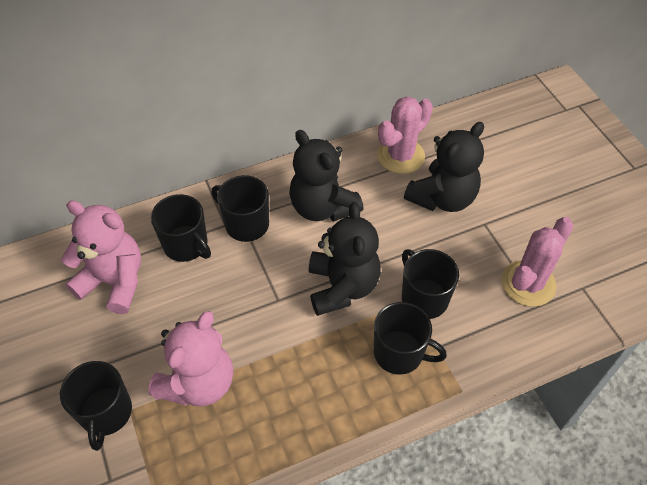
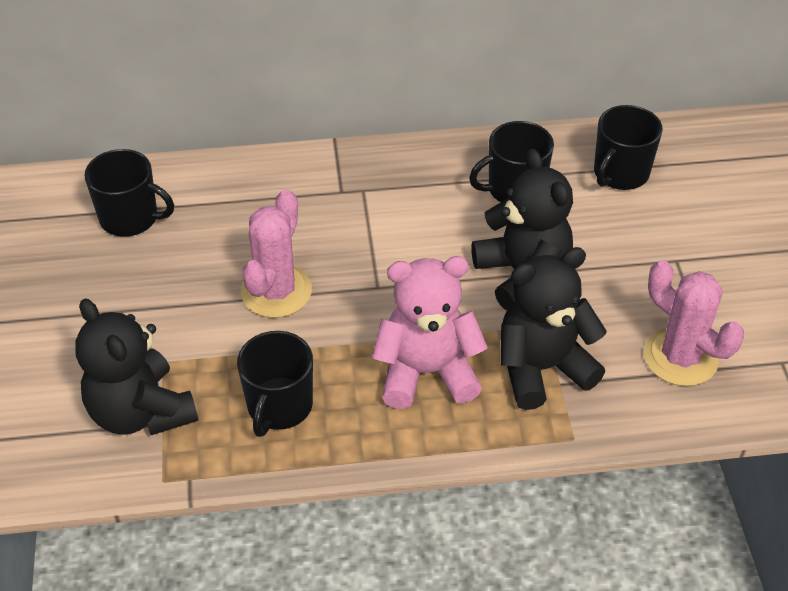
black mug: [60,361,132,451] [151,194,211,262] [211,175,269,242] [374,302,447,375] [402,249,459,319] = 5 -> [84,149,174,237] [237,331,313,437] [469,121,554,202] [594,105,663,190] = 4
pink teddy bear: [61,200,141,314] [148,311,233,406] = 2 -> [372,256,488,409] = 1

